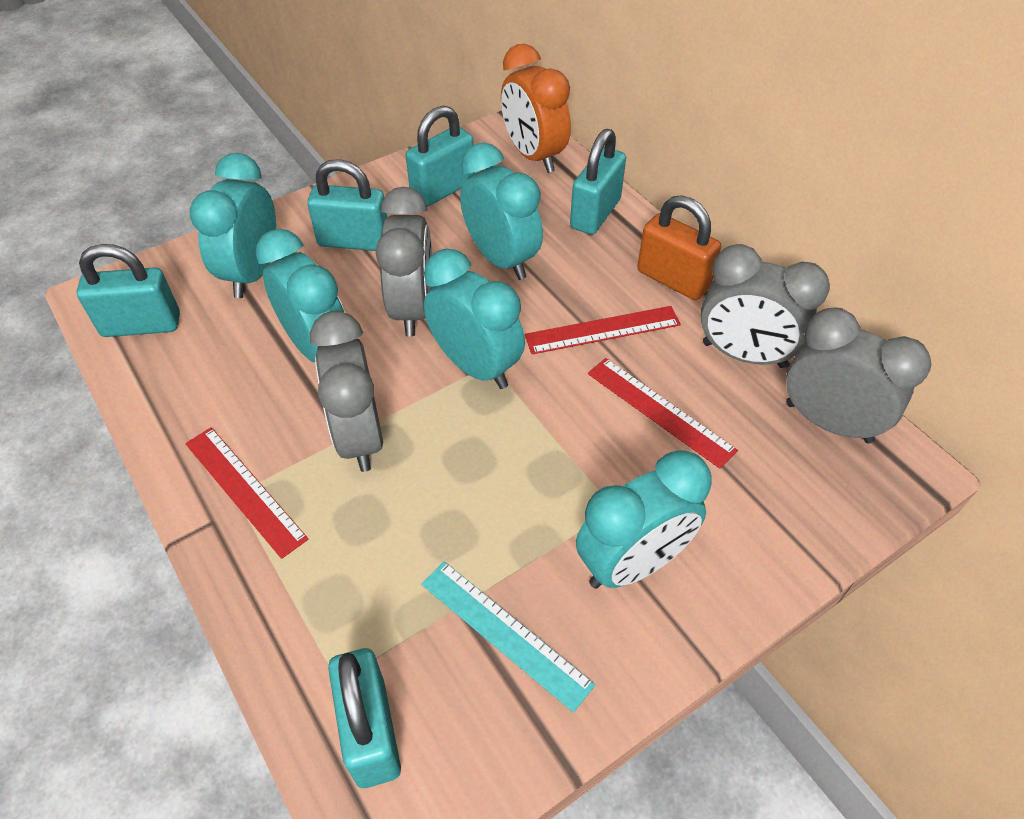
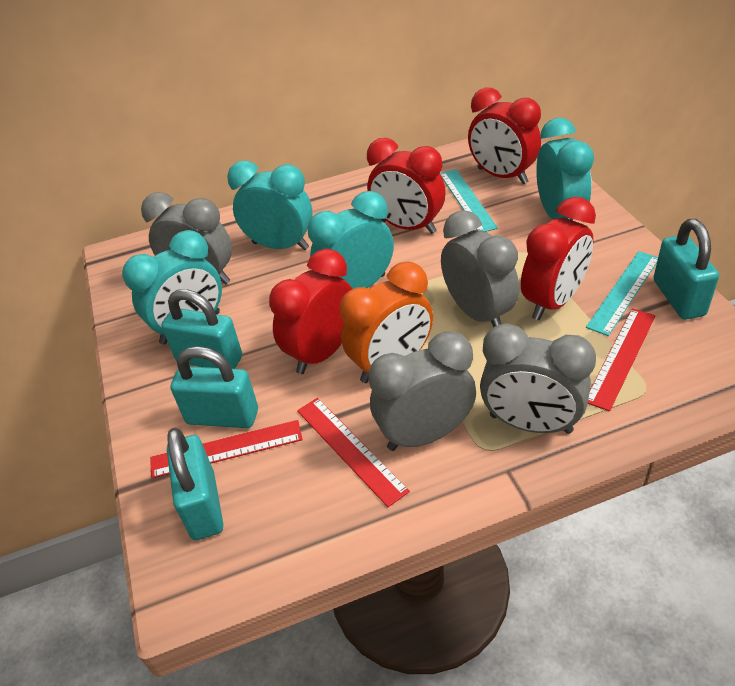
orange padlock: [637,195,721,300] = 1 -> none = 0
red clock: none = 0 -> [269,249,352,374] [367,138,446,234] [468,87,541,184] [521,197,596,320] = 4
turquoise clock: [190,153,276,298] [256,229,345,363] [424,249,525,389] [460,142,543,280] [576,450,711,589] = 5 -> [122,230,222,345] [227,160,313,250] [308,191,394,289] [536,118,594,220] = 4
turquoise padlock: [76,244,180,337] [307,159,387,251] [328,648,401,788] [406,106,475,207] [570,129,626,235] = 5 -> [162,289,242,369] [167,428,224,540] [170,346,258,428] [654,219,719,320] = 4
turquoise ruler: [421,561,596,712] = 1 -> [440,169,498,232] [586,251,658,336] = 2

